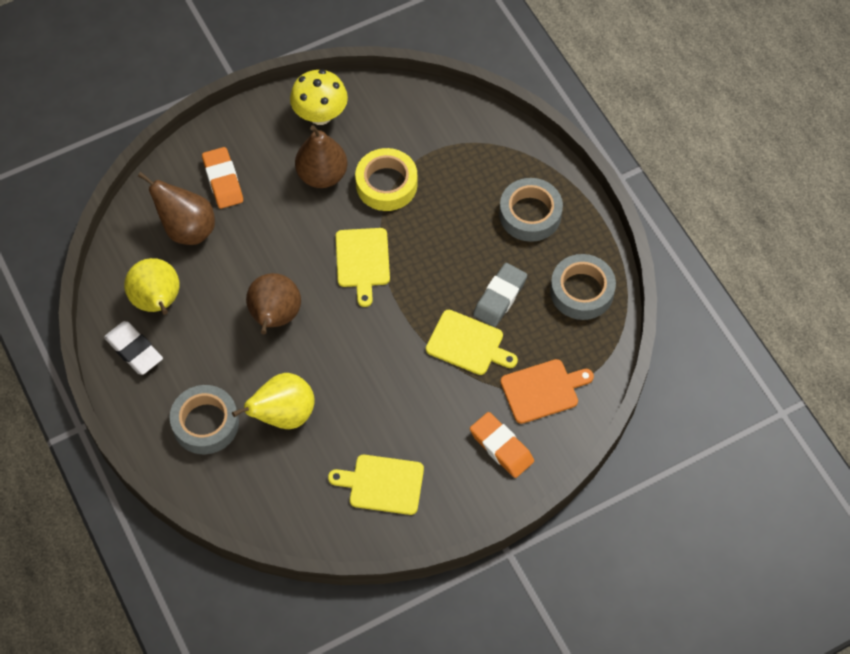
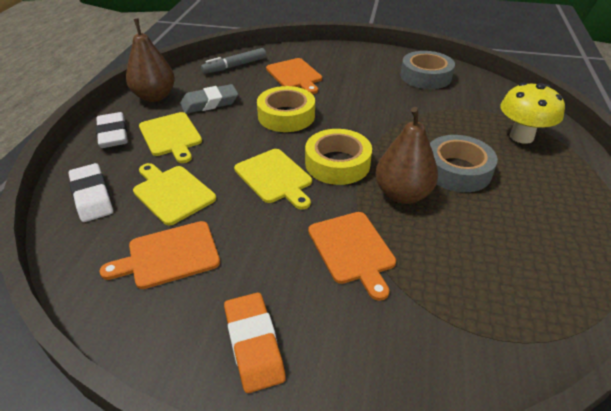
brown pear: [138,172,215,245] [246,273,301,334] [295,125,347,188] = 3 -> [126,19,175,102] [375,107,438,204] = 2
grey marker: none = 0 -> [201,48,266,74] = 1
grey tape: [170,385,239,454] [499,178,563,242] [550,254,616,320] = 3 -> [401,51,455,89] [430,135,498,192] = 2
orange cutting board: [500,359,594,424] = 1 -> [100,221,220,289] [266,58,322,94] [308,212,396,301] = 3
orange eraser: [202,147,243,209] [470,412,534,478] = 2 -> [224,292,286,393] = 1
white eraser: [104,321,163,375] = 1 -> [69,163,113,222] [96,112,128,148] = 2
yellow pear: [124,258,179,315] [232,373,314,429] = 2 -> none = 0
yellow tape: [355,148,417,211] = 1 -> [257,86,315,132] [305,129,372,185] = 2

